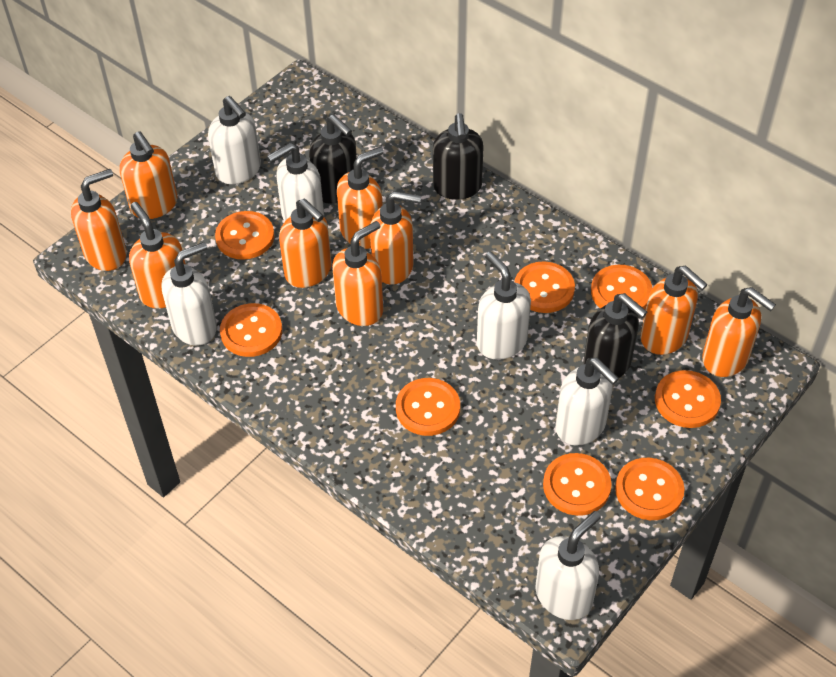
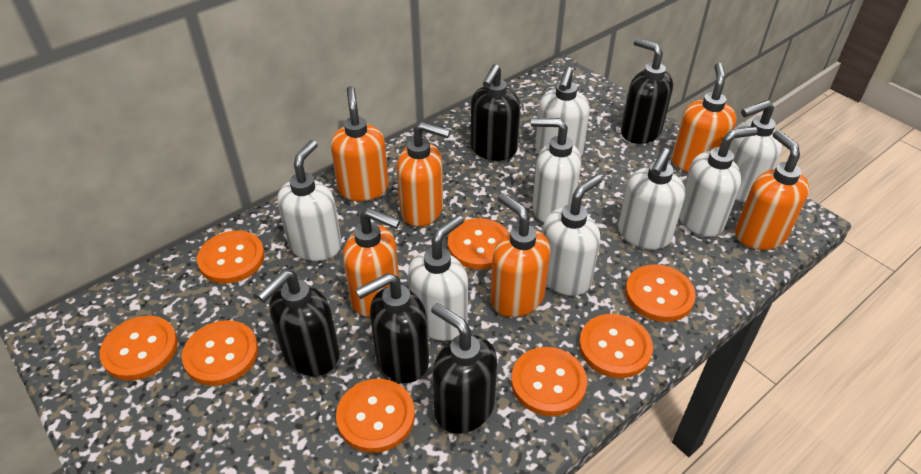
black soap dispenser: [309,114,357,203] [433,113,484,200] [583,293,647,378] = 3 -> [257,270,340,376] [356,273,429,383] [431,303,497,434] [470,64,520,161] [621,38,673,144] = 5
orange soap dispenser: [71,169,127,271] [120,131,178,219] [129,202,185,309] [279,199,332,288] [332,221,383,326] [337,147,384,249] [370,191,421,285] [641,266,708,355] [702,287,776,377] = 9 -> [331,86,389,201] [343,208,400,317] [397,122,450,227] [491,193,551,317] [672,63,736,172] [735,130,809,250] = 6
white soap dispenser: [162,242,217,345] [208,96,261,184] [267,143,324,221] [477,251,531,360] [535,511,601,620] [555,358,619,446] = 6 -> [278,140,342,261] [408,215,468,341] [531,118,581,223] [535,67,590,156] [542,175,602,296] [618,148,685,250] [679,127,758,237] [729,100,782,203] = 8

